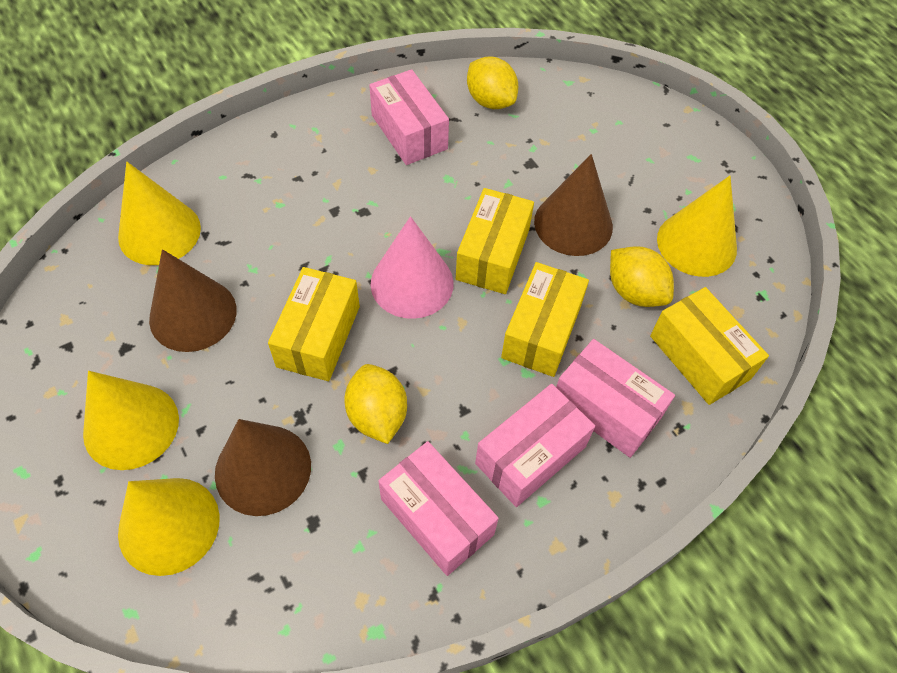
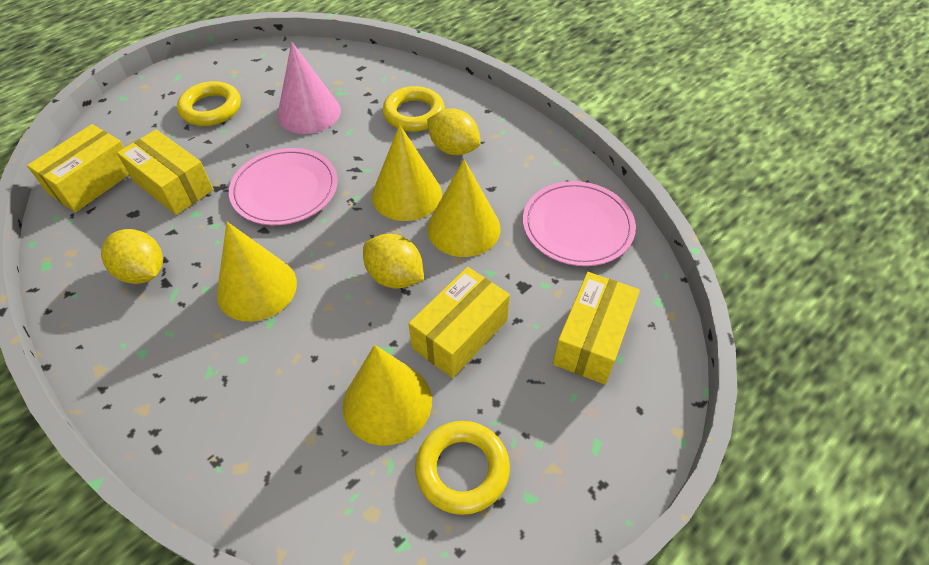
brown cone: [149,249,237,352] [215,419,311,516] [534,154,613,256] = 3 -> none = 0
pink box: [369,69,449,165] [378,441,499,576] [475,384,595,507] [556,339,675,458] = 4 -> none = 0
pink plate: none = 0 -> [229,148,338,225] [523,181,636,266] = 2
yellow ring: none = 0 -> [177,81,241,126] [383,86,445,132] [415,421,510,515] = 3

